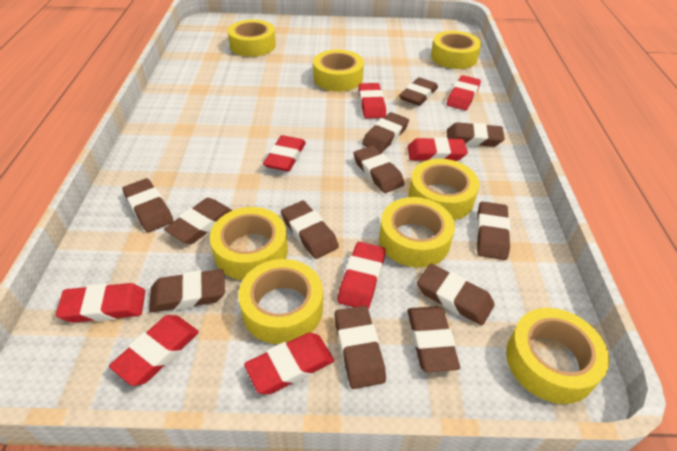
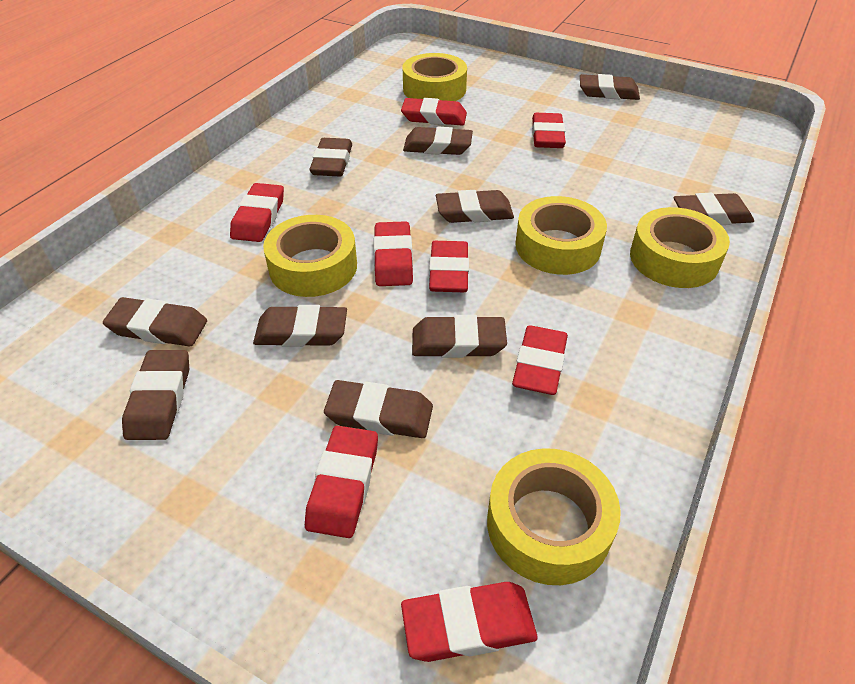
brown eraser: [122,178,173,233] [149,269,225,313] [164,198,233,244] [281,201,339,259] [334,306,386,389] [353,145,405,193] [362,112,409,153] [399,77,438,106] [407,306,460,372] [417,264,495,326] [447,122,505,147] [476,201,511,260] = 12 -> [103,297,207,347] [122,350,189,440] [253,305,347,347] [309,138,352,176] [324,380,433,438] [403,127,473,155] [412,315,507,358] [436,190,514,223] [580,74,640,100] [673,193,754,225] = 10
yellow tape: [210,207,288,280] [228,19,276,57] [238,259,323,344] [313,50,364,91] [379,197,455,268] [409,159,479,220] [431,31,481,69] [506,308,609,404] = 8 -> [263,215,357,297] [402,53,467,101] [487,448,621,585] [515,196,607,275] [630,207,730,288] = 5

